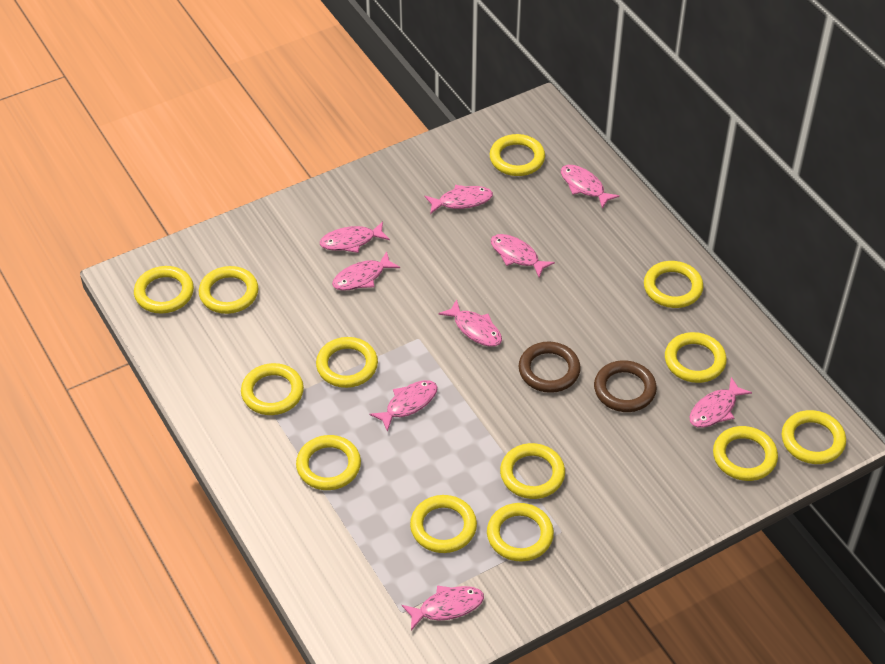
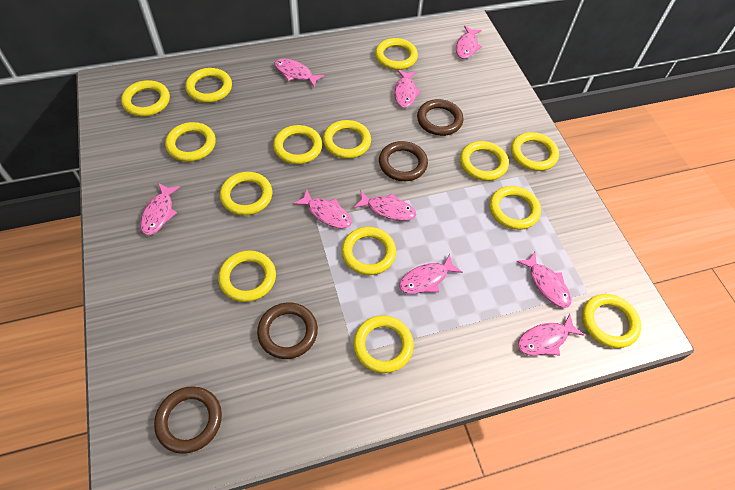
brown ring: [518,342,581,393] [594,360,657,412] = 2 -> [154,386,222,454] [257,302,318,359] [379,141,428,181] [417,99,463,136] = 4
yellow ring: [134,266,194,314] [199,266,258,314] [241,363,304,415] [296,435,361,490] [316,337,378,388] [410,495,477,553] [487,503,554,562] [490,134,545,176] [500,443,565,499] [644,261,704,308] [665,332,727,383] [713,426,778,481] [782,410,846,464] = 13 -> [121,80,170,116] [165,122,216,162] [185,68,232,103] [218,251,276,302] [220,172,272,215] [273,125,322,164] [323,120,371,159] [342,227,396,275] [353,315,414,373] [375,38,418,70] [460,141,509,181] [490,186,541,230] [511,132,559,171] [582,294,641,348] = 14

